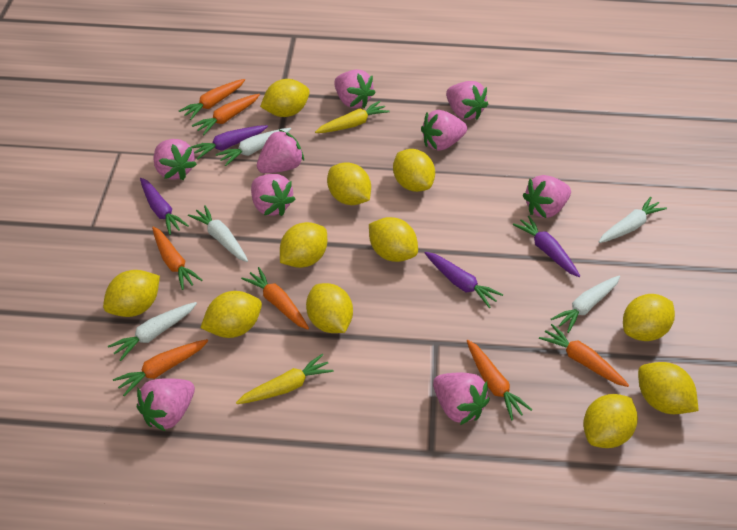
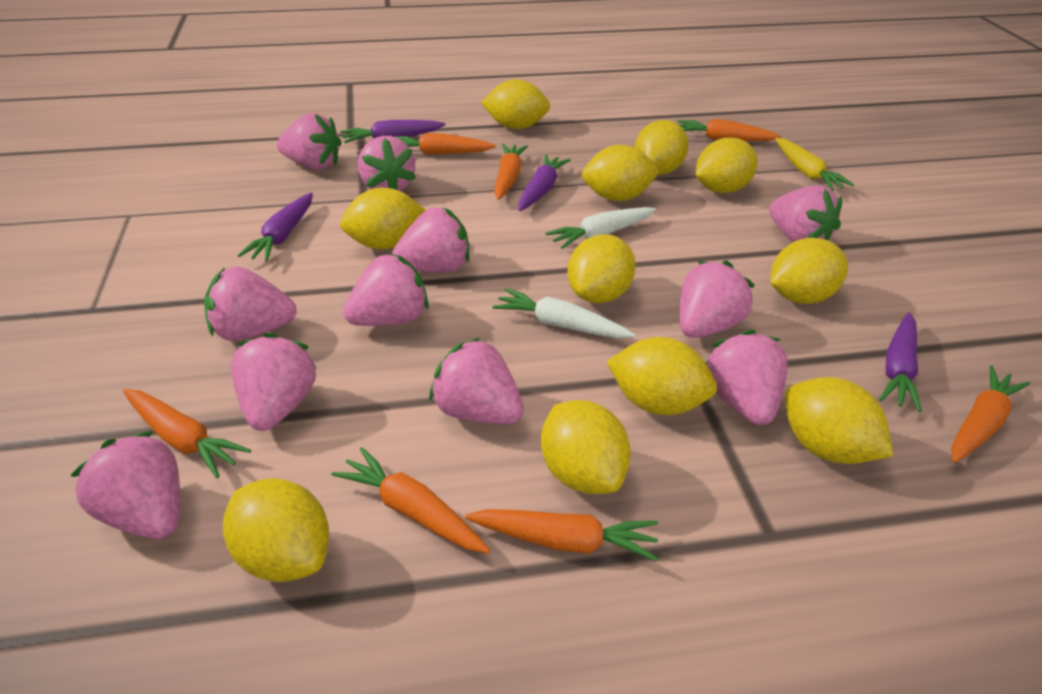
pink strawberry: [137,378,195,431] [154,139,197,180] [251,174,295,216] [257,129,304,173] [334,70,376,108] [421,110,467,151] [433,373,490,425] [446,81,489,120] [523,175,571,218] = 9 -> [70,431,180,539] [204,266,297,341] [231,332,317,431] [277,113,342,170] [343,253,429,326] [358,136,416,191] [392,207,469,273] [429,338,524,424] [680,260,755,338] [706,330,788,425] [769,185,842,242] = 11
white carrot: [108,302,197,361] [188,205,248,262] [216,128,291,166] [551,276,620,333] [599,197,667,243] = 5 -> [492,288,635,338] [546,207,656,249] = 2
yellow carrot: [236,354,334,404] [315,101,390,133] = 2 -> [775,138,854,191] = 1

